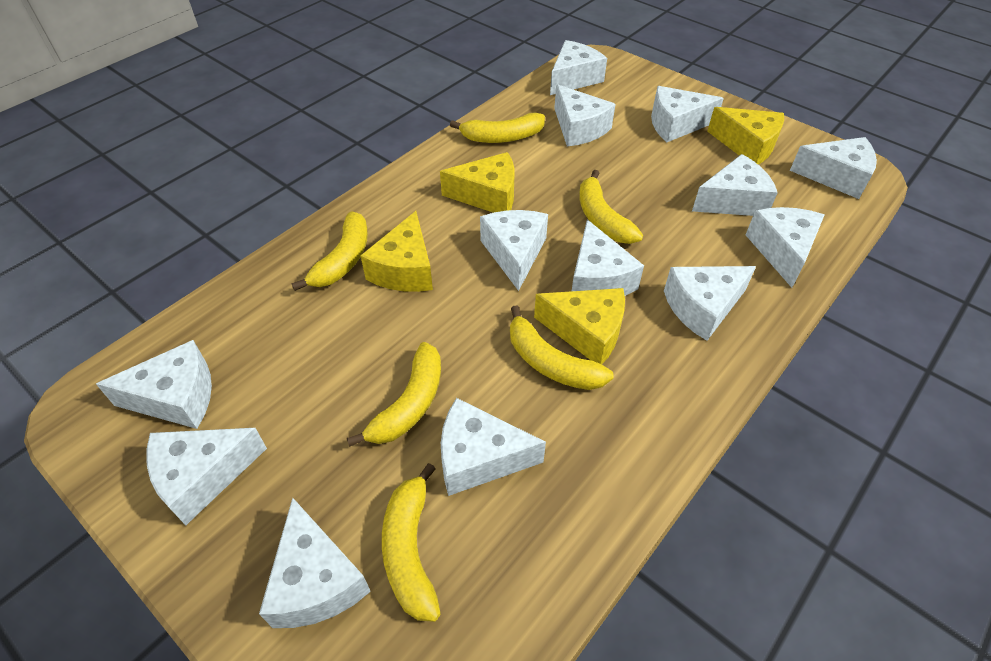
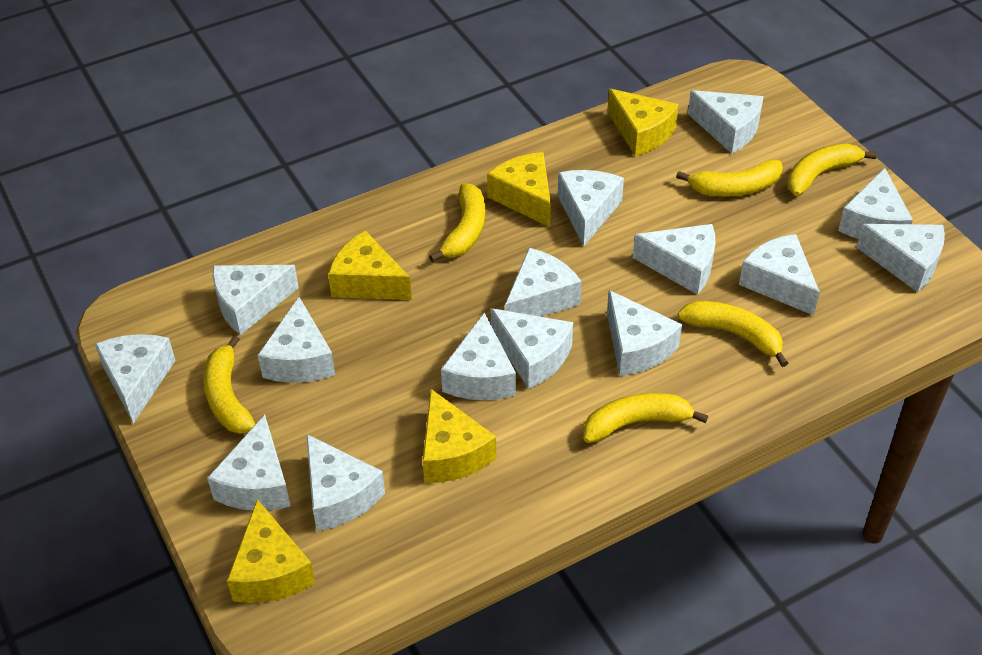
white cheese: [96,340,212,429] [147,428,267,525] [259,498,371,628] [441,398,546,496] [480,210,548,291] [550,40,607,95] [554,84,616,147] [572,220,644,296] [651,86,724,142] [664,266,756,341] [692,154,778,216] [746,207,824,288] [790,137,877,199] = 13 -> [95,334,176,424] [207,415,290,510] [213,265,299,335] [258,297,335,383] [306,434,385,531] [441,313,516,400] [491,308,573,389] [505,248,582,317] [558,170,624,246] [607,290,682,376] [633,224,715,295] [688,90,764,154] [739,234,820,315] [838,168,913,239] [856,224,945,292] = 15
yellow cheese: [360,211,433,292] [440,152,514,213] [534,288,625,364] [707,107,784,165] = 4 -> [227,499,315,603] [328,231,412,300] [422,389,496,483] [487,152,551,227] [607,89,679,156] = 5

